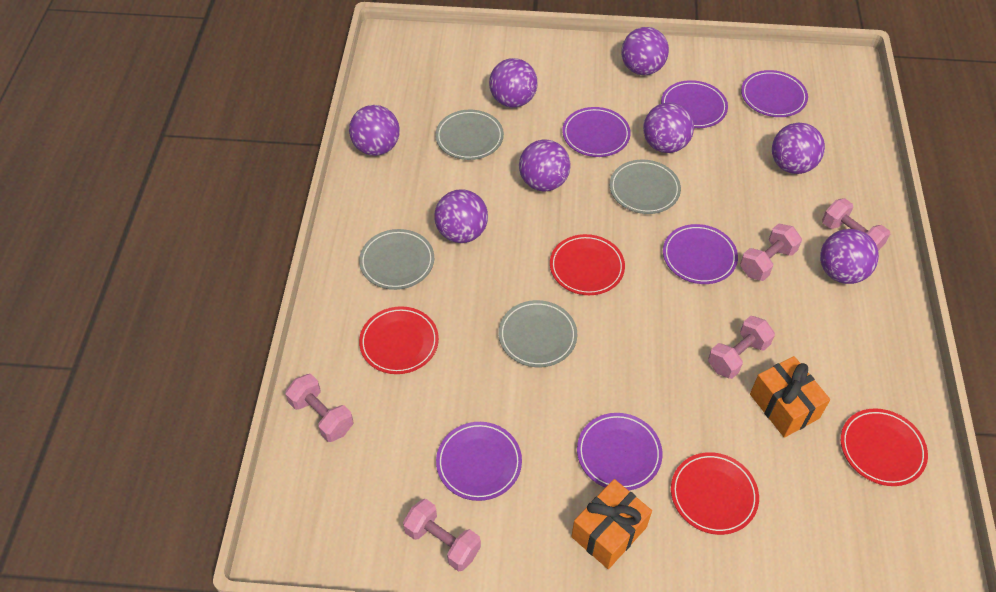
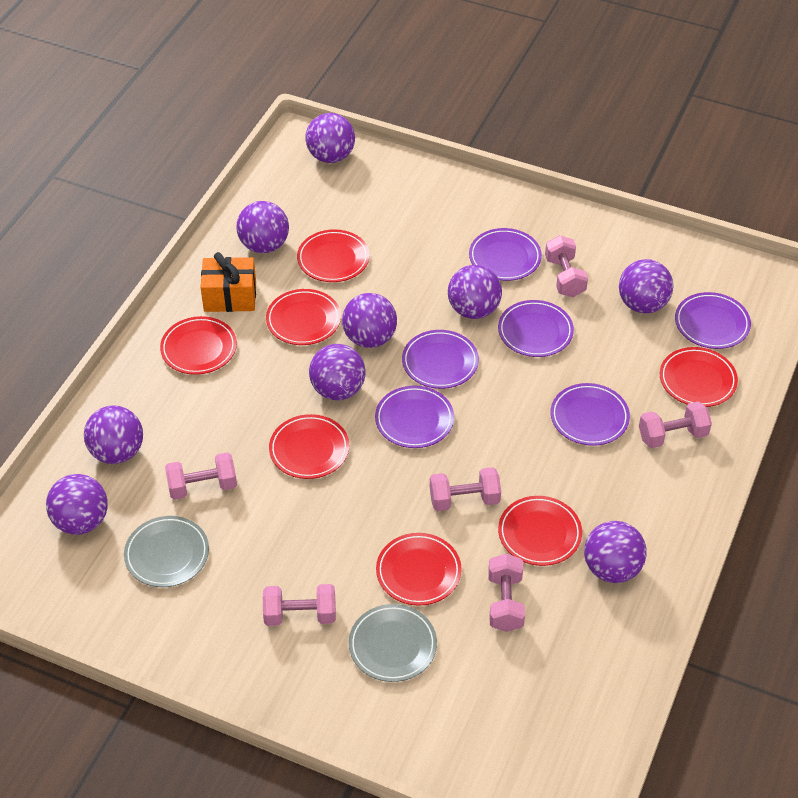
grey plate: [359,229,434,290] [435,110,504,160] [498,300,577,367] [610,160,681,214] = 4 -> [124,516,209,587] [349,604,437,682] = 2
orange gift: [571,479,652,569] [750,356,830,438] = 2 -> [201,252,256,312] = 1
pink dumbbell: [285,374,353,442] [403,499,481,571] [708,316,775,379] [740,224,802,281] [822,198,890,251] = 5 -> [165,452,237,500] [263,584,336,626] [430,467,501,511] [488,554,525,632] [545,235,588,297] [639,402,712,448] = 6
purple ball: [349,105,400,156] [434,189,488,243] [489,58,538,107] [519,139,570,191] [621,27,669,75] [643,102,694,153] [772,123,825,174] [820,229,879,284] = 8 -> [46,474,108,535] [84,405,143,464] [236,201,289,253] [305,113,355,163] [309,344,366,400] [342,293,397,348] [448,265,502,319] [584,521,647,583] [619,259,673,313] = 9
red plate: [359,306,439,374] [550,234,625,295] [671,452,759,535] [841,408,928,486] = 4 -> [160,316,237,375] [266,289,341,345] [269,414,349,479] [297,229,370,282] [376,533,462,606] [498,496,582,566] [660,347,738,407] = 7

